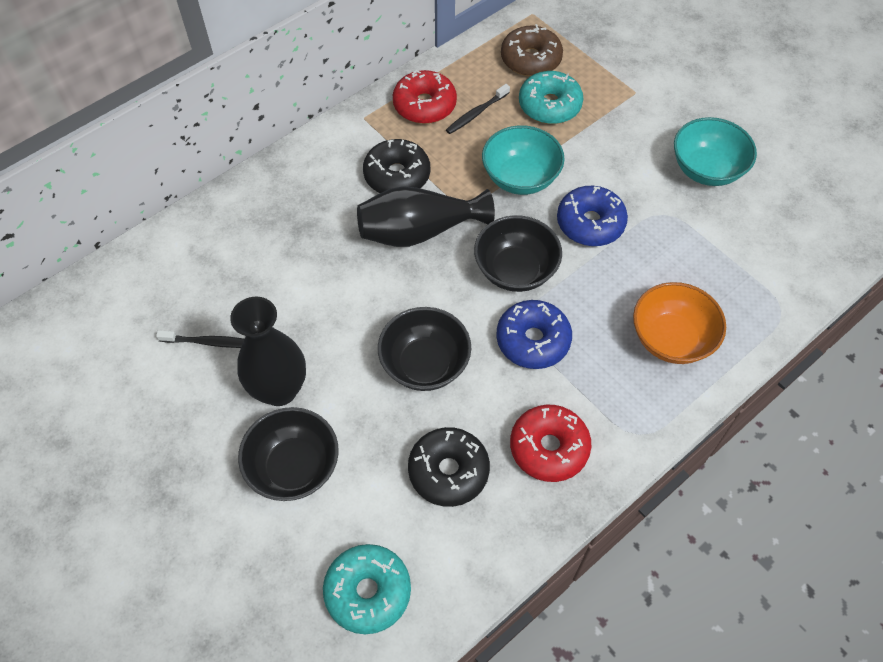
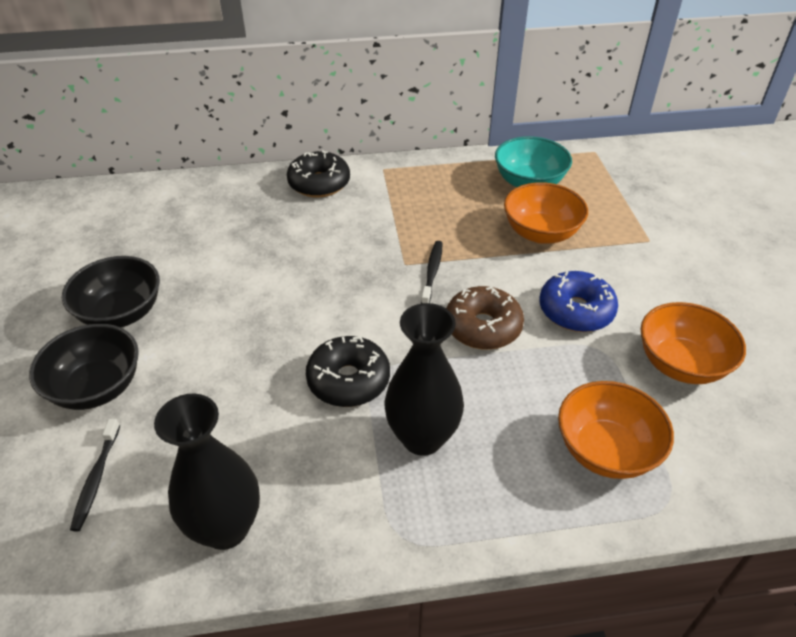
black bowl: [238,407,339,501] [378,307,471,391] [474,215,562,292] = 3 -> [29,324,139,410] [62,256,160,328] = 2
blue donut: [496,300,572,369] [557,186,628,246] = 2 -> [539,271,618,332] = 1
orange bowl: [633,282,726,364] = 1 -> [504,182,588,244] [558,381,674,479] [641,302,746,384] = 3
red donut: [393,70,457,124] [510,405,591,482] = 2 -> none = 0
turquoise bowl: [482,125,565,195] [674,117,757,186] = 2 -> [495,136,572,187] = 1
turquoise donut: [323,544,411,634] [519,71,583,124] = 2 -> none = 0

